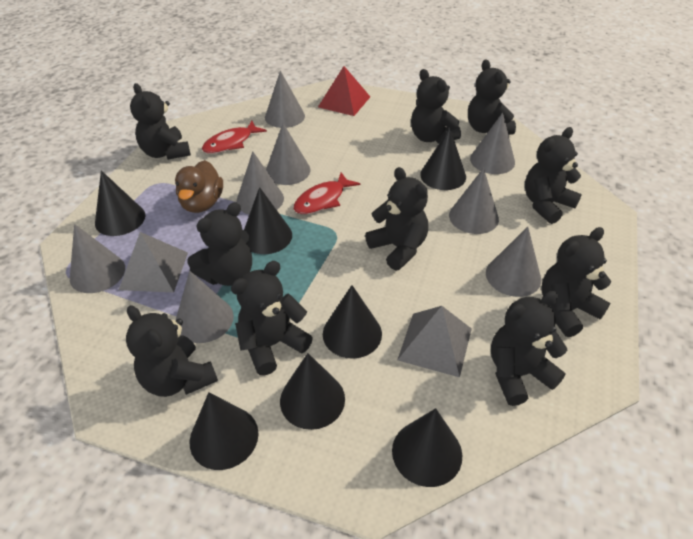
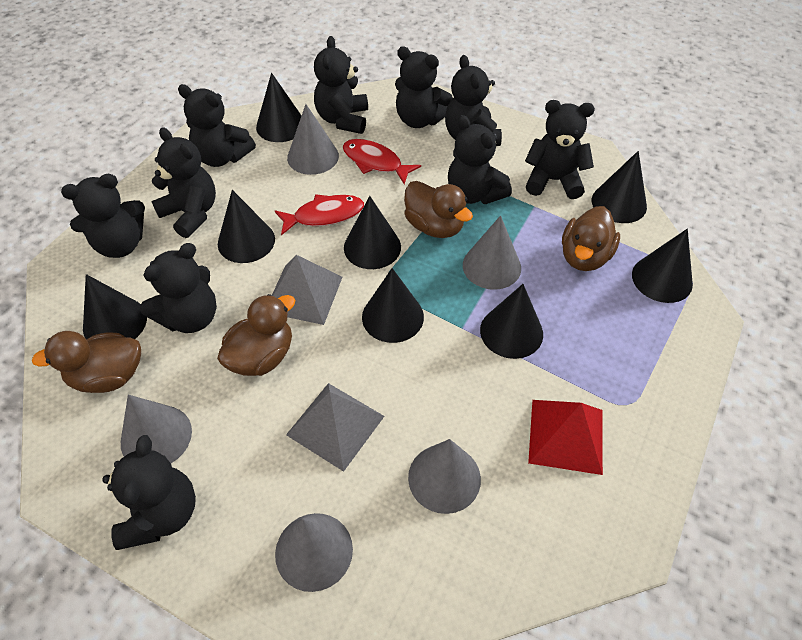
black cone: [95,170,145,236] [190,392,258,470] [244,187,292,254] [280,353,345,430] [323,285,382,359] [392,408,462,487] [420,128,466,190] = 7 -> [83,274,147,340] [218,190,275,263] [256,73,302,142] [344,196,401,269] [362,268,424,343] [480,284,543,359] [592,151,647,223] [632,229,693,303] = 8
brown duck: [175,160,223,213] = 1 -> [32,331,141,393] [217,294,295,376] [404,181,473,238] [562,206,620,271] = 4
grey cone: [70,224,125,293] [176,271,234,343] [236,151,284,214] [265,71,305,128] [266,123,310,185] [449,168,499,234] [470,113,515,174] [486,227,541,297] = 8 -> [121,395,192,463] [275,513,353,592] [287,104,339,175] [408,439,481,514] [463,215,521,290] = 5

